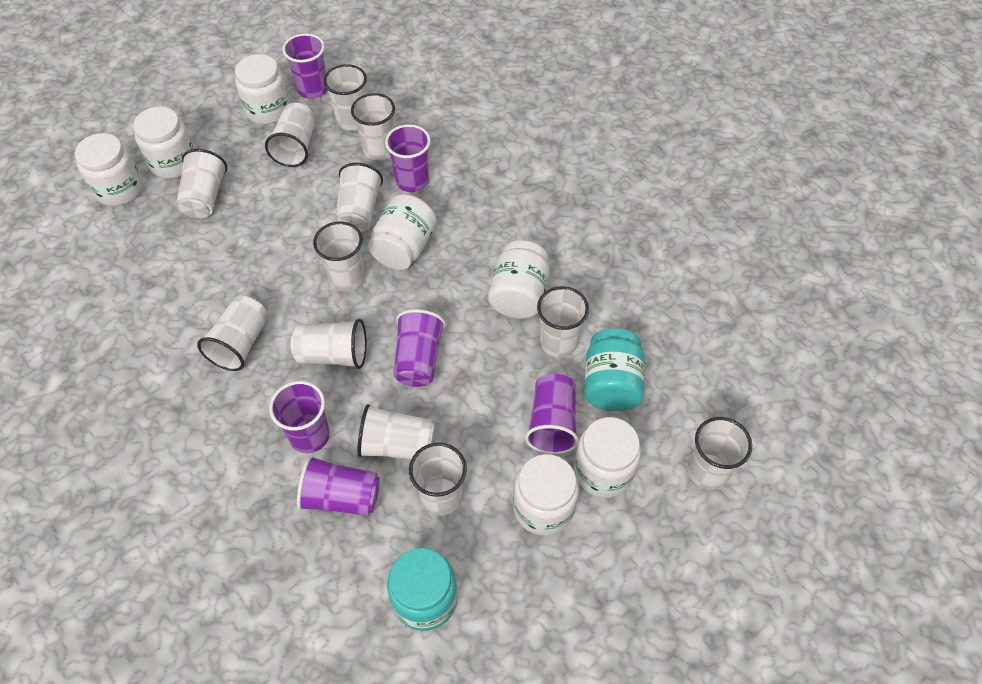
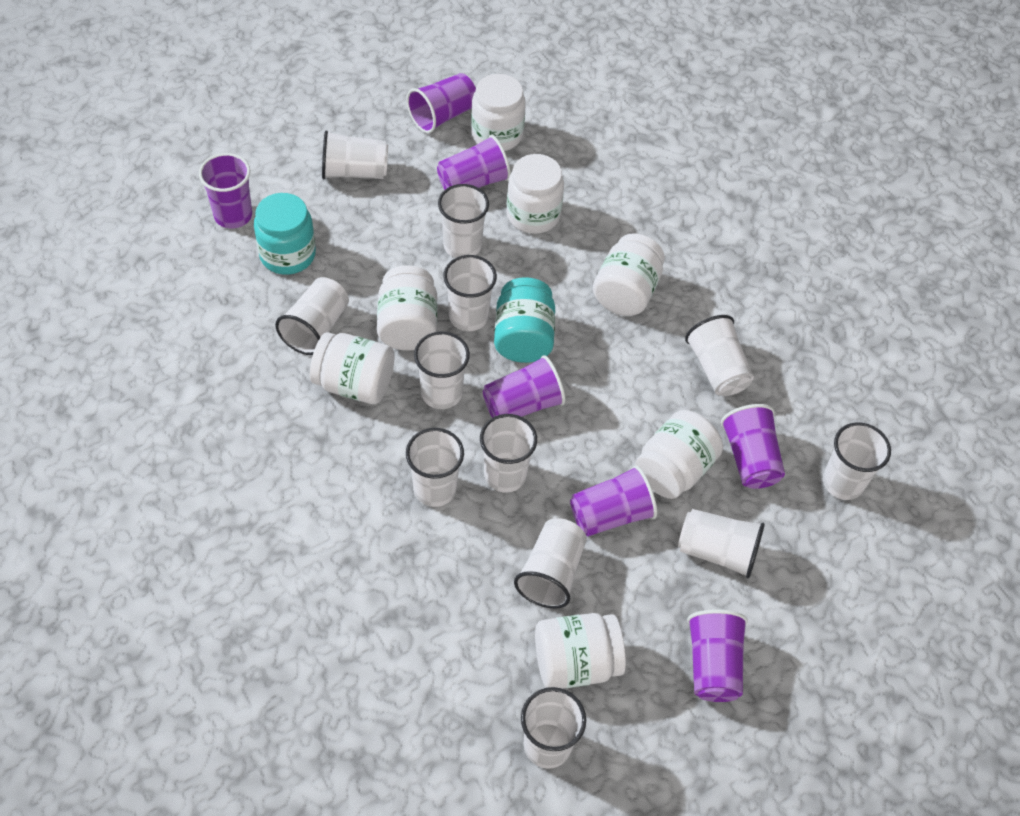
purple cup: [269,381,330,453] [282,33,327,99] [297,455,380,516] [385,124,431,192] [393,309,446,387] [525,373,579,454] = 6 -> [199,153,252,228] [407,73,476,133] [437,135,511,190] [483,355,565,418] [570,465,657,536] [687,610,748,702] [721,404,785,489] = 7

